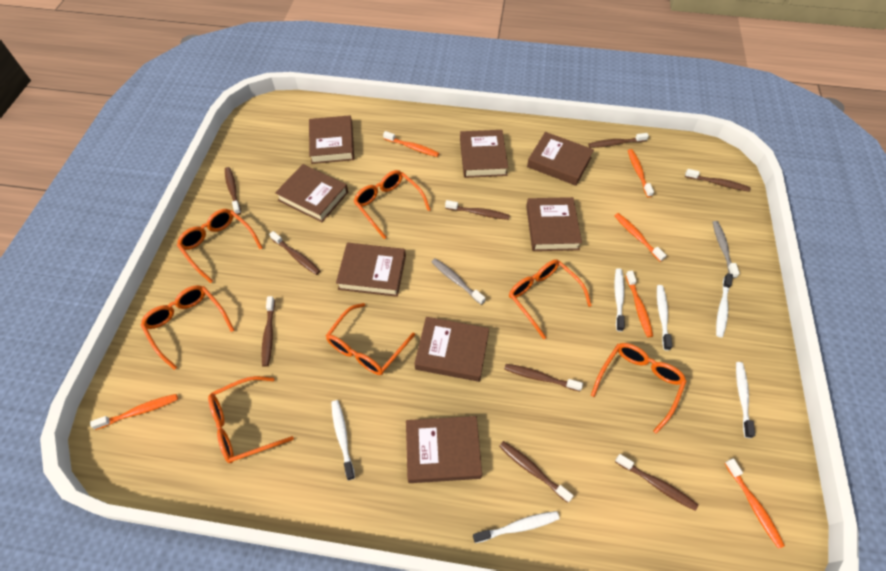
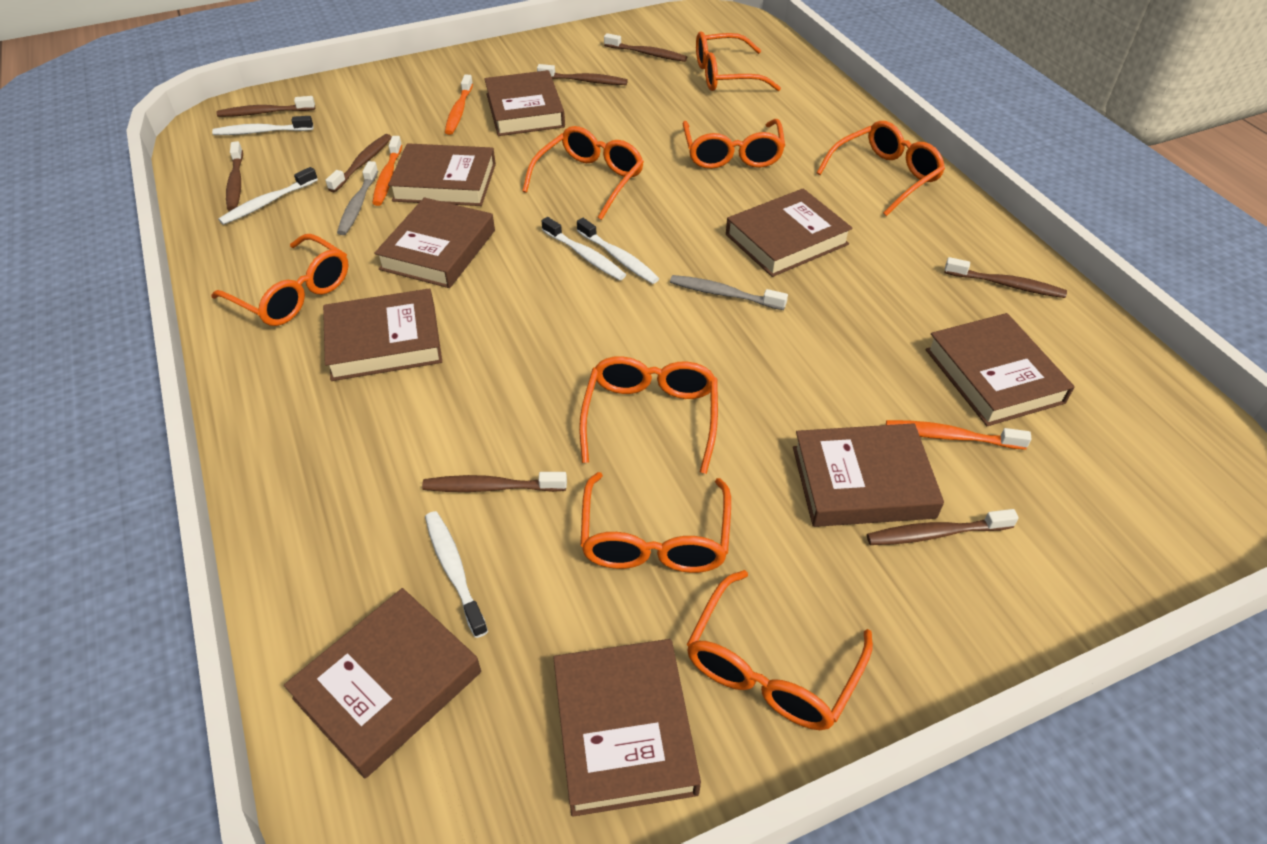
brown book: [275,164,348,222] [309,115,354,164] [336,243,406,297] [406,416,482,483] [414,317,489,382] [460,130,508,178] [526,197,582,251] [527,132,594,186] = 8 -> [284,588,481,778] [323,288,442,381] [374,197,495,288] [388,143,496,206] [484,70,565,136] [553,639,701,817] [726,188,853,277] [793,423,944,527] [926,313,1075,426] = 9
brown toothbrush: [225,167,241,215] [262,296,275,367] [269,231,320,275] [445,200,510,220] [499,441,573,503] [504,364,583,392] [588,133,649,148] [615,454,698,511] [685,169,750,192] = 9 -> [217,96,315,117] [226,141,243,211] [325,134,392,192] [422,472,567,492] [537,64,628,85] [604,33,687,62] [867,509,1019,545] [944,257,1067,298] = 8
orange glasses: [141,285,234,370] [177,209,263,283] [208,376,294,463] [326,303,415,375] [353,170,431,239] [509,259,592,339] [591,343,687,434] = 7 -> [211,234,349,326] [523,126,644,220] [579,356,718,474] [580,472,731,573] [683,119,785,169] [687,570,873,730] [696,32,781,91] [817,121,945,216] = 8
orange toothbrush: [90,394,178,430] [383,131,439,157] [615,213,666,262] [625,271,653,337] [628,149,654,197] [725,458,785,549] = 6 -> [372,136,402,206] [445,75,473,135] [886,420,1032,450] = 3
white toothbrush: [331,400,355,480] [473,511,560,543] [614,268,625,332] [657,285,672,351] [716,273,733,338] [736,362,755,438] = 6 -> [212,116,313,135] [218,167,318,225] [425,511,488,638] [542,217,626,280] [577,218,659,284] = 5

